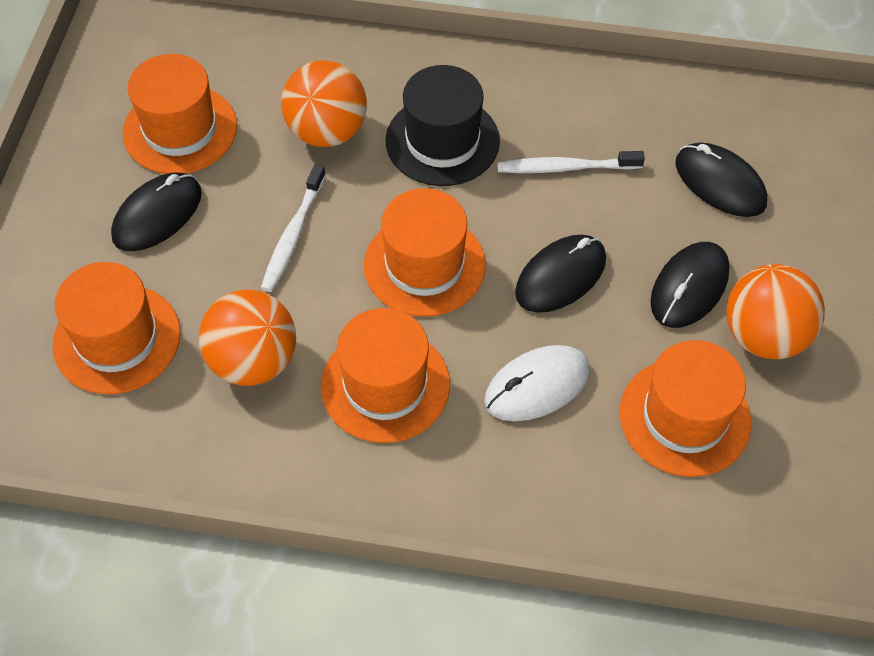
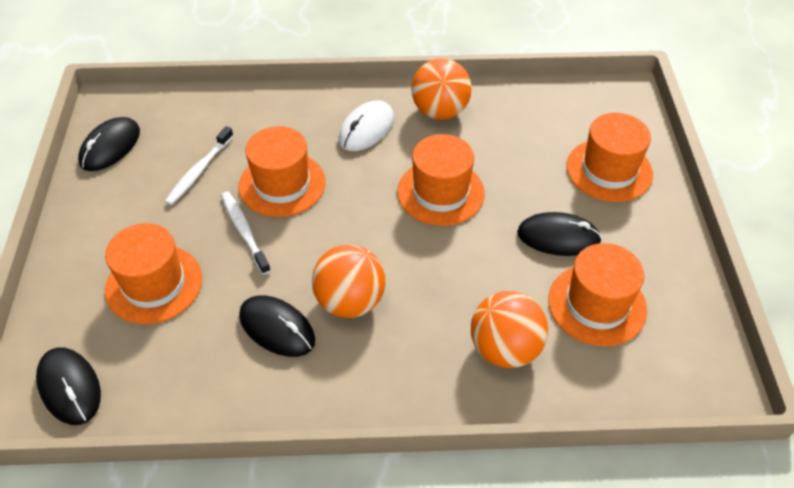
black hat: [385,65,500,186] = 1 -> none = 0

